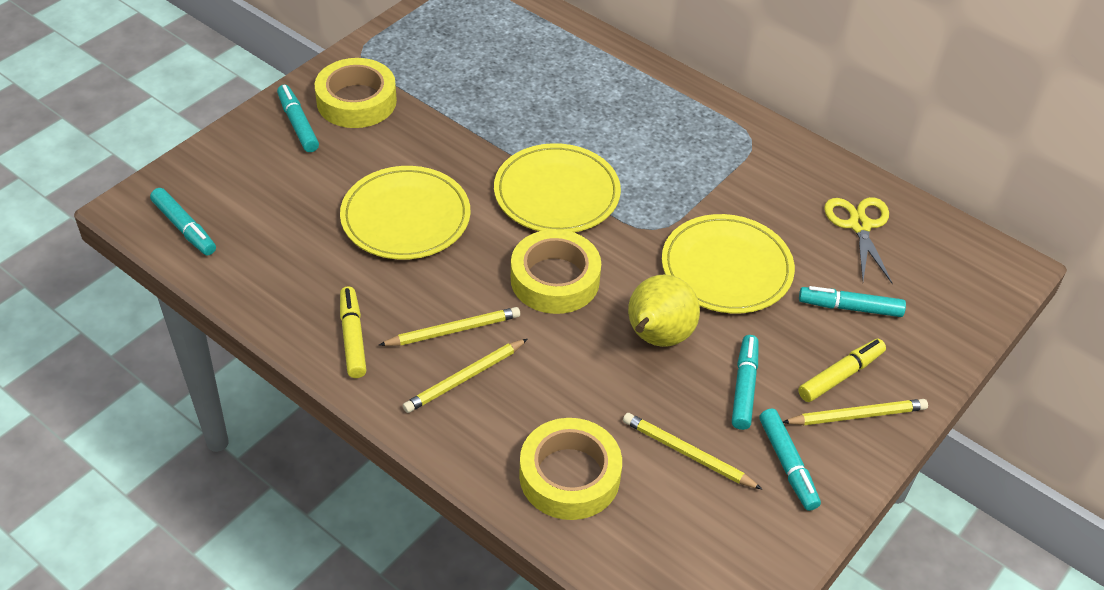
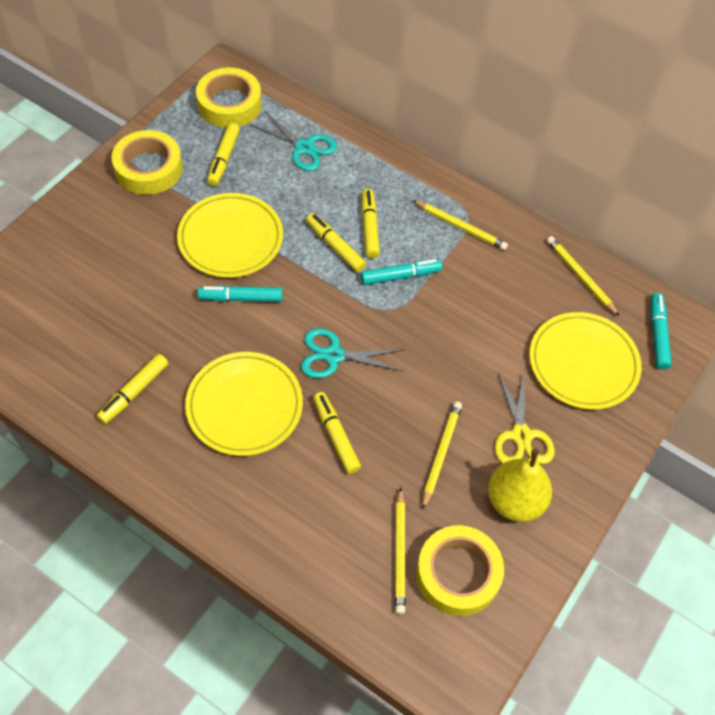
turquoise marker: [150,188,216,255] [277,85,319,152] [732,335,758,430] [759,409,821,511] [799,286,906,317] = 5 -> [198,286,283,302] [361,259,442,285] [651,293,672,369] = 3
turquoise scissors: none = 0 -> [250,111,337,171] [301,328,405,378] = 2
yellow marker: [340,287,367,378] [798,339,886,402] = 2 -> [97,354,168,424] [207,123,240,186] [306,213,366,272] [313,392,361,474] [362,189,380,258] = 5

